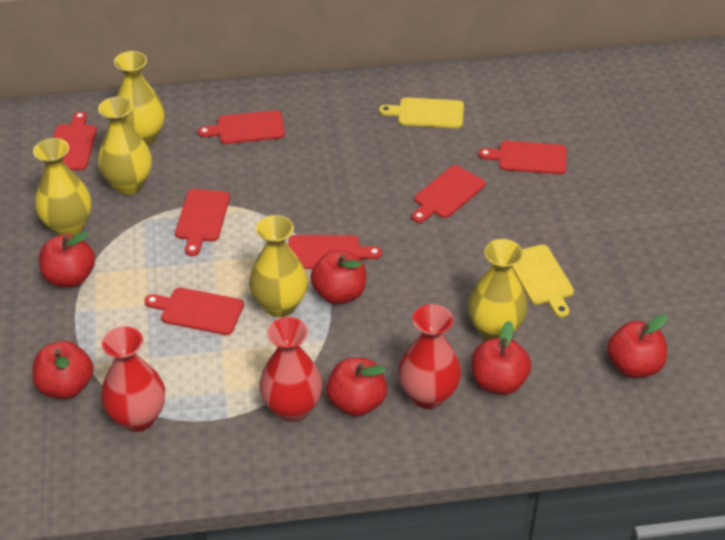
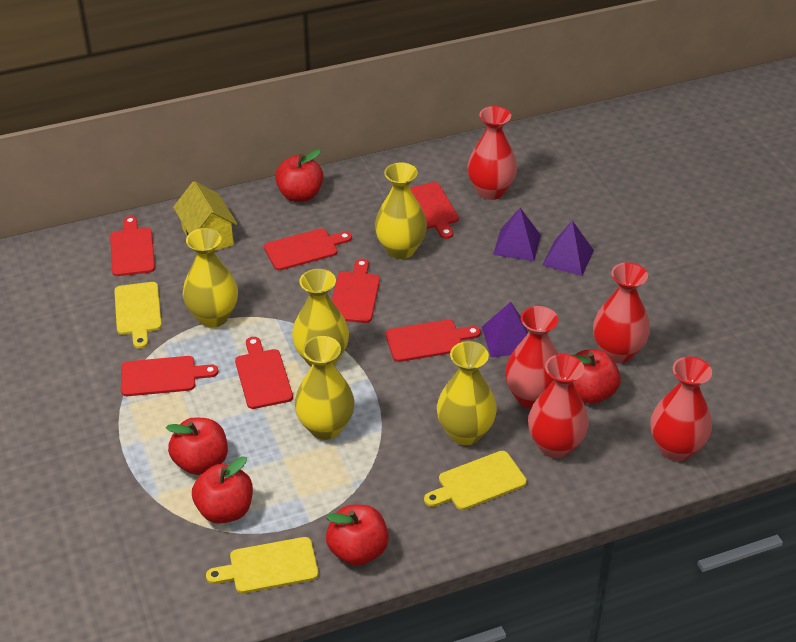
purple pyramid: none = 0 -> [482,302,528,358] [493,208,541,261] [542,221,594,276] = 3
red apple: [33,341,93,399] [39,231,95,287] [310,250,366,304] [326,358,387,416] [472,321,531,395] [607,314,667,378] = 6 -> [166,418,228,475] [192,456,253,524] [275,149,324,202] [326,505,389,566] [572,350,621,404] = 5
red vase: [101,326,165,432] [259,317,323,422] [398,304,461,409] = 3 -> [467,106,517,200] [505,306,558,409] [528,354,589,458] [593,262,650,363] [650,357,712,461] = 5
yellow cutting board: [379,97,464,128] [512,245,574,318] = 2 -> [114,282,162,349] [206,537,318,593] [424,451,527,510] = 3
yellow house: none = 0 -> [173,181,237,251] = 1

